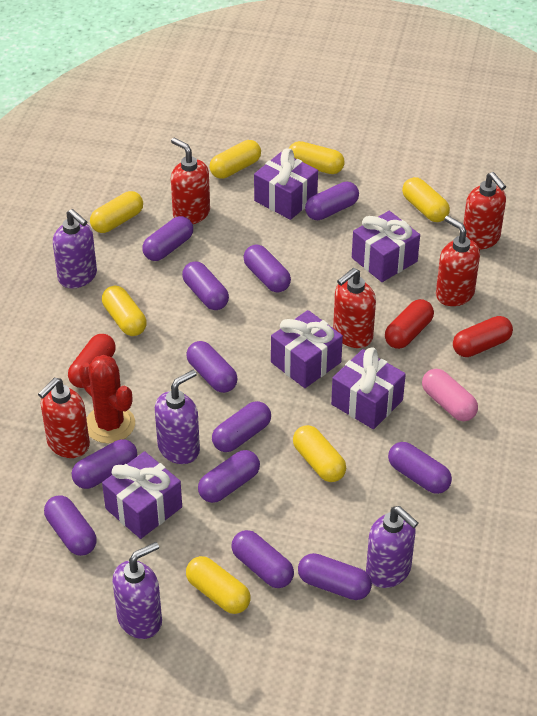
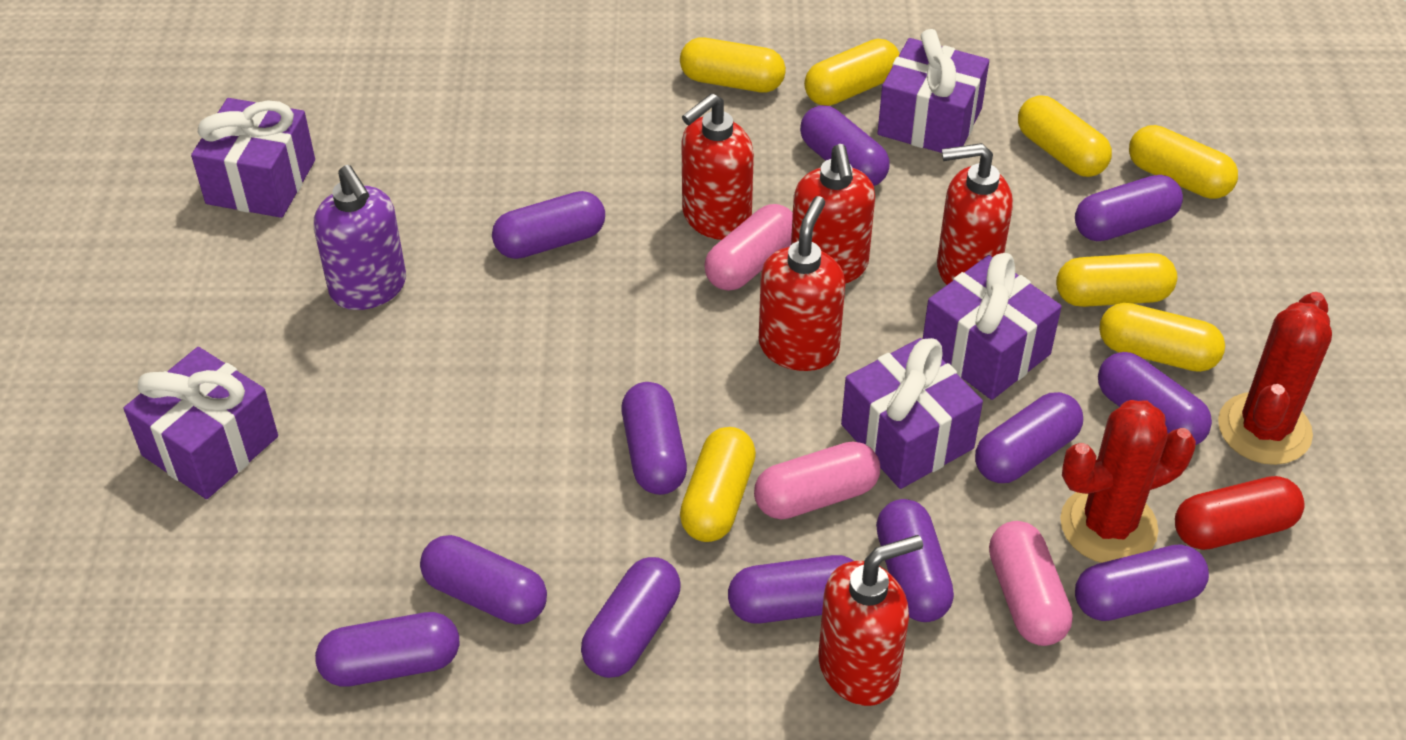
pink capsule: [422,369,478,421] = 1 -> [704,204,793,291] [754,441,880,519] [989,521,1073,646] = 3
purple soap dispenser: [53,209,97,289] [112,542,162,639] [155,370,200,464] [366,506,418,588] = 4 -> [314,165,406,310] = 1
red cactus: [79,355,135,443] = 1 -> [1060,400,1196,563] [1218,292,1332,465] = 2
red capsule: [68,334,116,388] [385,299,434,349] [453,316,513,357] = 3 -> [1175,476,1304,550] = 1

